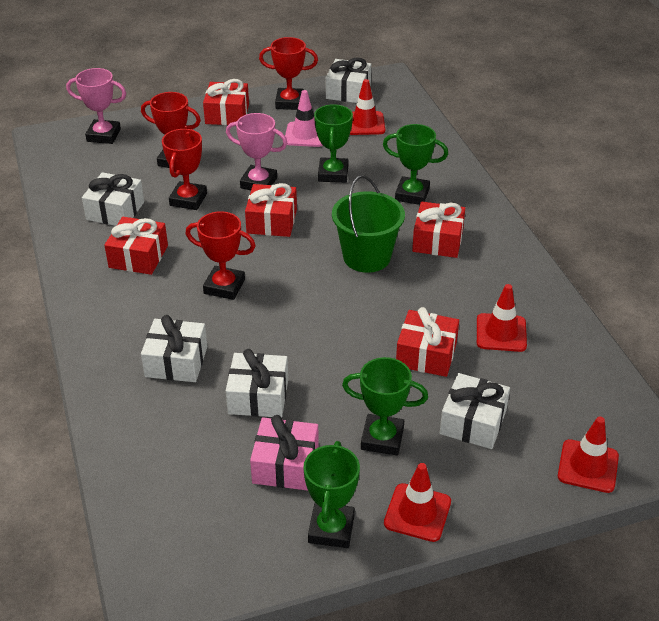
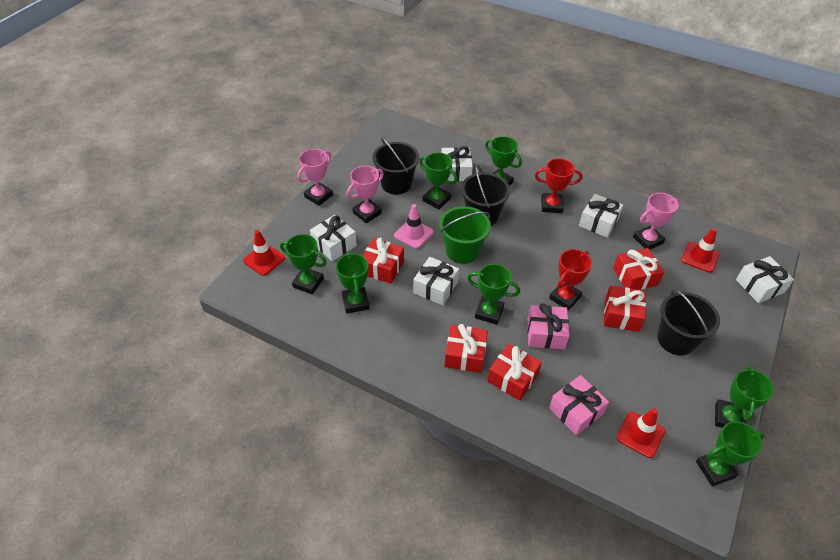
black bucket: none = 0 -> [372,137,419,195] [461,165,510,226] [658,289,720,356] = 3
green trophy: [303,441,360,548] [314,104,353,183] [342,357,428,456] [383,124,448,205] = 4 -> [280,234,327,295] [336,252,369,314] [419,153,458,210] [467,264,520,325] [485,136,522,186] [696,421,765,486] [715,365,774,428] = 7
pink gift: [250,415,319,491] = 1 -> [528,303,569,349] [549,375,609,435] = 2
pink trophy: [66,68,126,144] [226,113,288,190] = 2 -> [297,149,333,206] [346,166,384,223] [633,193,680,250] = 3
red traffic cone: [350,79,385,135] [384,463,451,542] [477,284,527,352] [558,417,619,493] = 4 -> [243,230,285,276] [616,408,665,458] [681,228,719,273] = 3
red trophy: [141,92,201,168] [162,129,207,210] [186,211,256,300] [259,37,318,110] = 4 -> [535,158,582,213] [549,249,592,311] = 2

